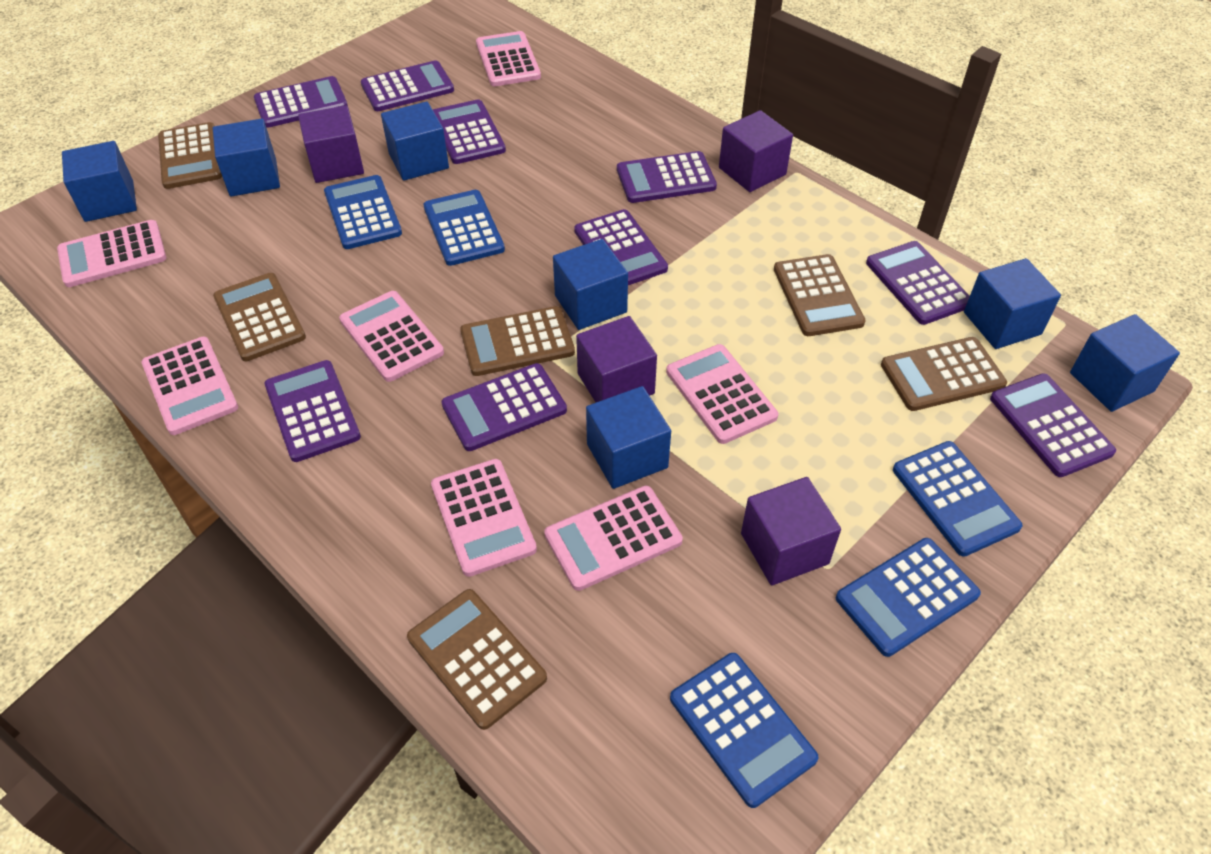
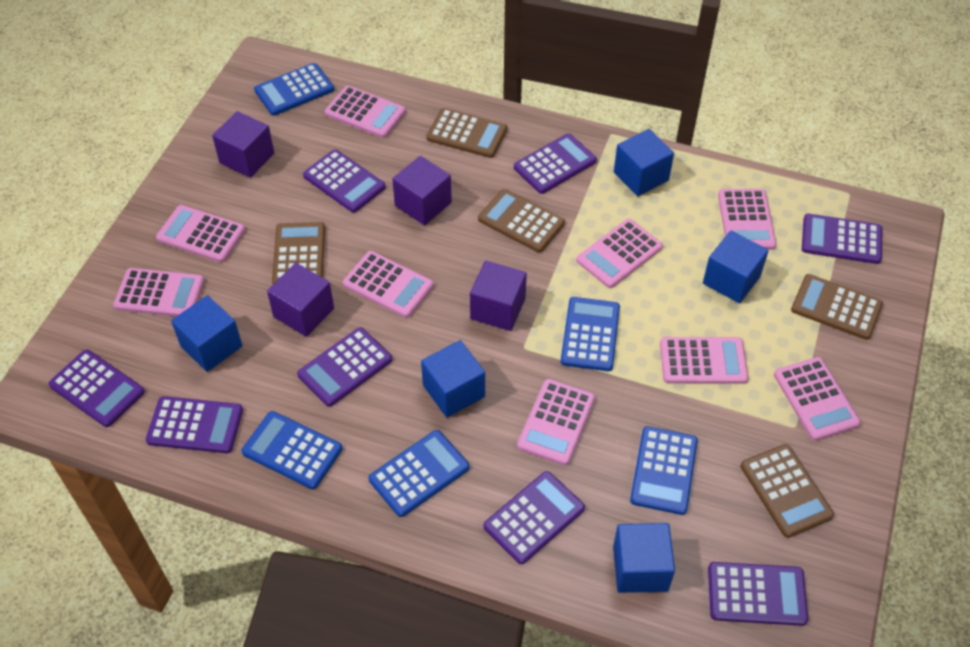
blue cube: [62,141,137,222] [213,119,280,197] [381,101,449,181] [553,239,628,330] [586,386,671,489] [964,258,1061,349] [1070,314,1180,412] = 7 -> [171,295,242,372] [421,340,485,417] [613,523,675,593] [614,129,674,196] [703,231,769,303] = 5
brown calculator: [158,122,222,189] [213,273,306,361] [407,589,547,730] [460,306,575,376] [774,254,866,336] [881,337,1007,411] = 6 -> [272,222,325,284] [426,108,507,158] [478,189,565,253] [741,444,834,538] [791,274,883,340] = 5
pink calculator: [57,220,166,287] [142,337,238,435] [339,291,444,382] [431,459,537,577] [476,31,541,86] [544,486,683,591] [666,344,778,444] = 7 -> [113,268,204,317] [156,205,245,262] [325,86,406,138] [343,251,433,318] [517,379,595,465] [576,219,663,288] [660,337,748,384] [718,189,776,250] [774,357,861,441] = 9
purple calculator: [254,76,348,128] [265,360,361,462] [361,61,454,111] [433,100,506,164] [441,363,567,451] [574,209,668,285] [617,151,717,203] [866,241,970,325] [990,373,1116,477] = 9 -> [48,349,145,427] [146,396,243,453] [297,327,392,407] [303,149,386,213] [483,471,585,564] [514,134,597,194] [708,562,808,626] [802,213,882,264] = 8

